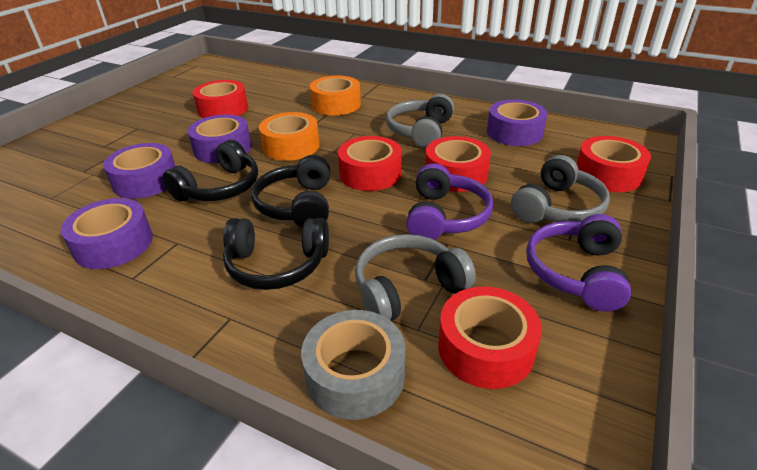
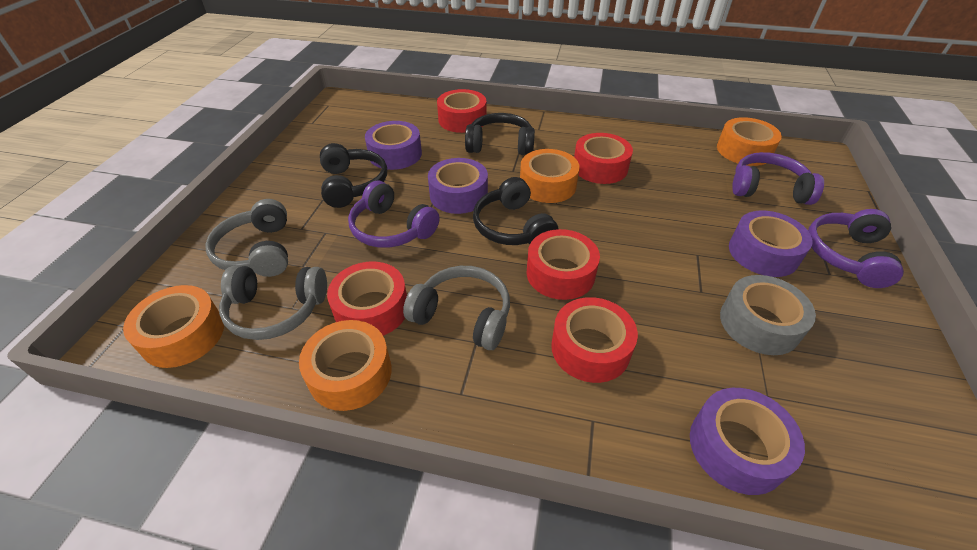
orange tape: [259,112,319,161] [310,76,361,115] = 2 -> [123,285,224,368] [299,320,392,411] [520,149,580,203] [717,117,782,166] = 4
purple headphones: [406,163,493,240] [526,214,631,312] = 2 -> [348,181,439,248] [732,152,824,205] [808,209,904,288] = 3

